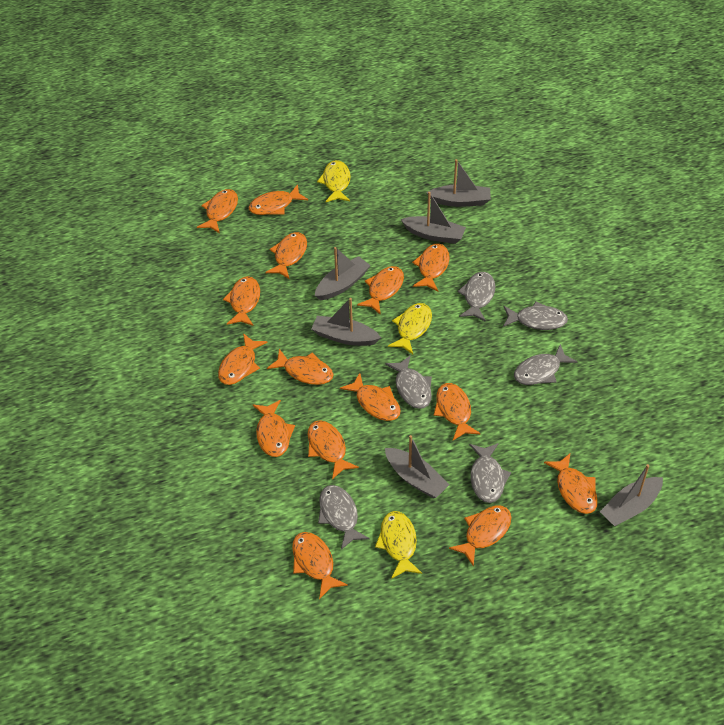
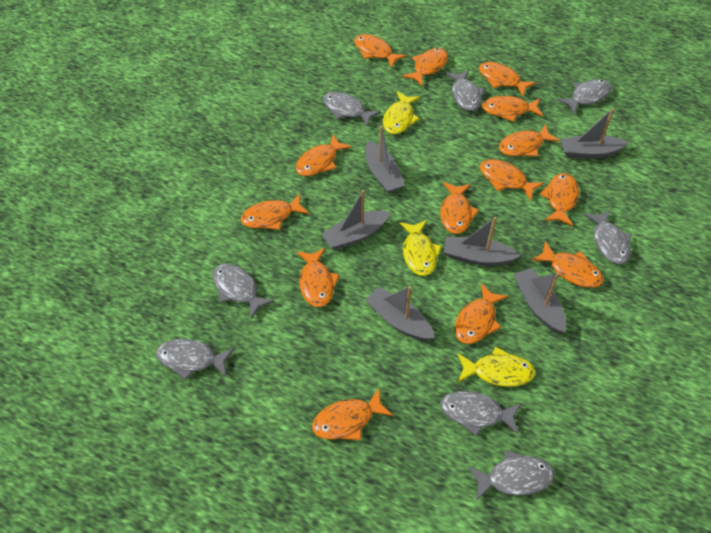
grey fish: [318,485,370,550] [385,355,432,409] [457,272,495,322] [469,443,511,503] [503,301,568,330] [514,344,577,385] = 6 -> [156,339,234,380] [213,264,275,319] [323,92,381,127] [440,391,521,437] [446,70,485,111] [468,450,554,501] [557,79,611,114] [583,210,631,265] = 8
orange fish: [197,189,238,233] [218,333,267,385] [223,276,260,326] [248,184,308,215] [253,400,295,457] [265,232,307,279] [267,349,334,385] [292,532,348,599] [307,420,359,479] [340,373,400,421] [357,266,404,315] [412,244,450,291] [434,383,480,440] [449,506,511,567] [544,453,598,514] = 15 -> [241,194,309,230] [296,135,352,176] [297,248,340,307] [312,388,393,441] [354,34,407,68] [402,48,448,86] [440,182,479,234] [455,283,508,344] [479,62,536,96] [480,159,544,200] [482,96,543,122] [499,124,560,157] [531,241,603,288] [540,173,579,227] = 14

